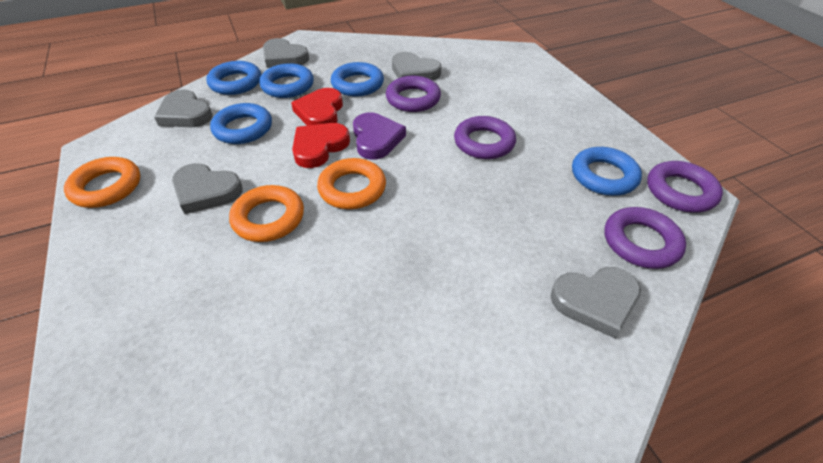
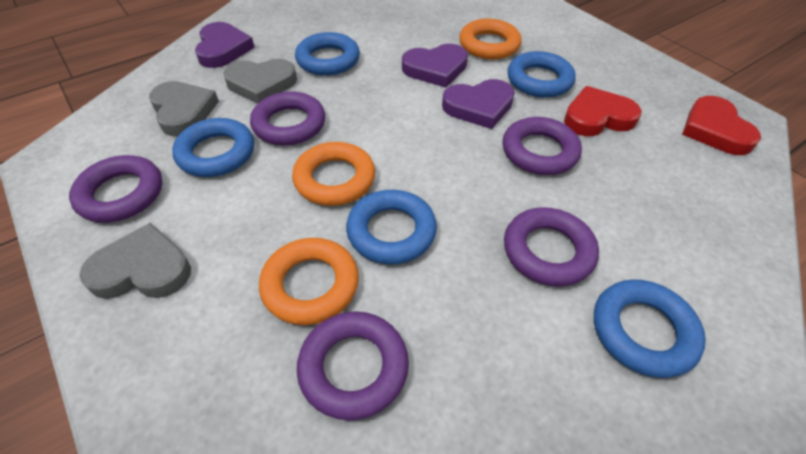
grey heart: [154,89,213,127] [172,163,243,214] [263,38,309,68] [392,52,441,80] [551,267,641,339] = 5 -> [79,223,191,299] [149,81,219,136] [224,59,297,104] = 3
purple heart: [353,112,406,159] = 1 -> [195,22,255,68] [402,44,468,87] [442,79,515,129] = 3
purple ring: [386,76,441,112] [454,116,516,159] [605,207,686,269] [647,161,723,213] = 4 -> [69,155,162,223] [250,91,325,146] [297,311,409,421] [503,117,582,175] [504,207,599,287] = 5

